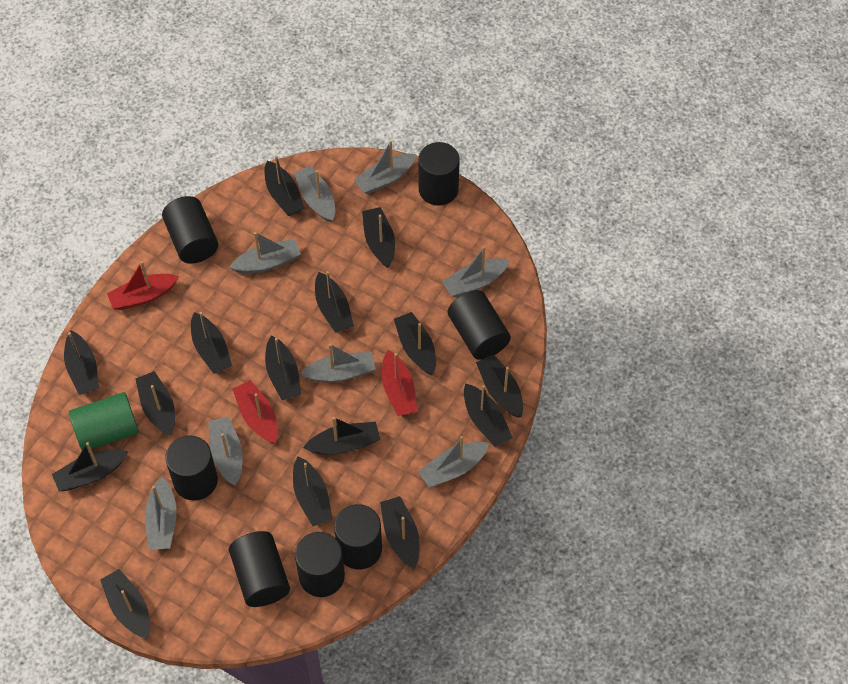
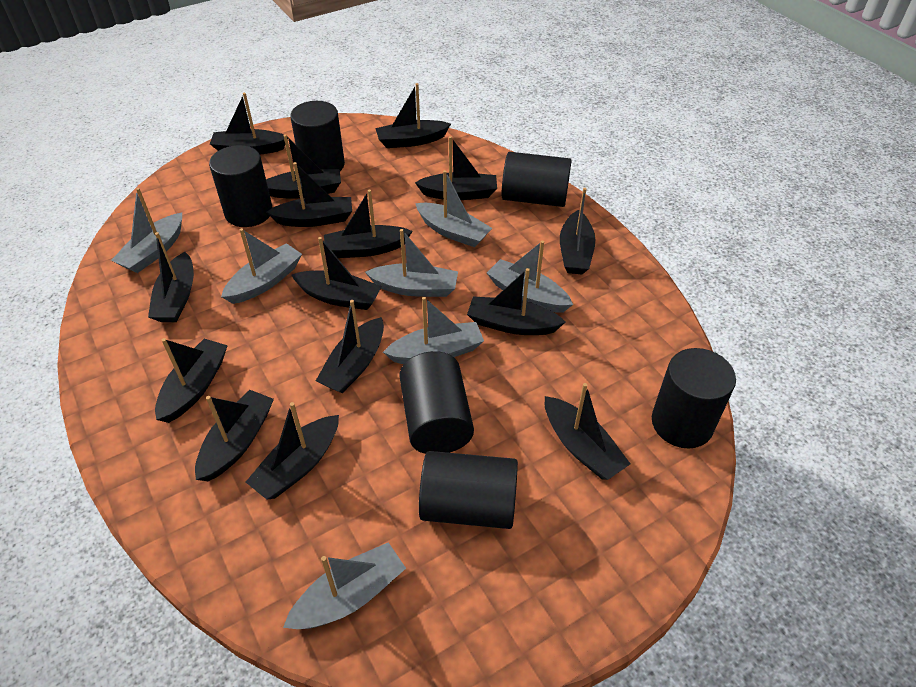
black cylinder: [162,196,218,264] [165,436,218,501] [229,531,290,607] [295,532,345,597] [334,504,382,569] [418,142,460,206] [448,290,511,360] = 7 -> [209,145,273,227] [290,101,345,171] [399,351,474,454] [419,451,518,529] [502,152,572,207] [652,348,736,449] = 6
green cylinder: [69,392,139,451] = 1 -> none = 0
grey boat: [145,477,177,550] [208,416,243,486] [229,232,301,274] [294,166,335,223] [300,343,375,382] [354,141,417,194] [418,436,489,488] [442,246,510,297] = 8 -> [111,188,182,273] [221,228,302,304] [283,542,406,629] [365,229,458,297] [383,297,484,364] [415,170,492,247] [487,240,573,313] = 7
red boat: [107,261,179,310] [232,380,278,444] [382,350,417,416] = 3 -> none = 0

